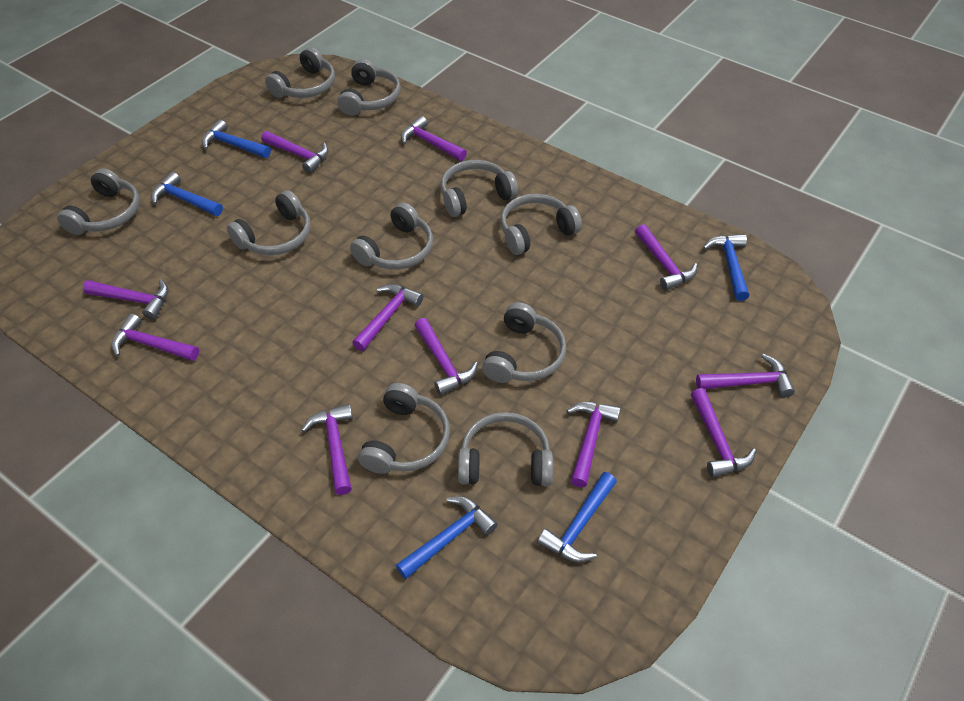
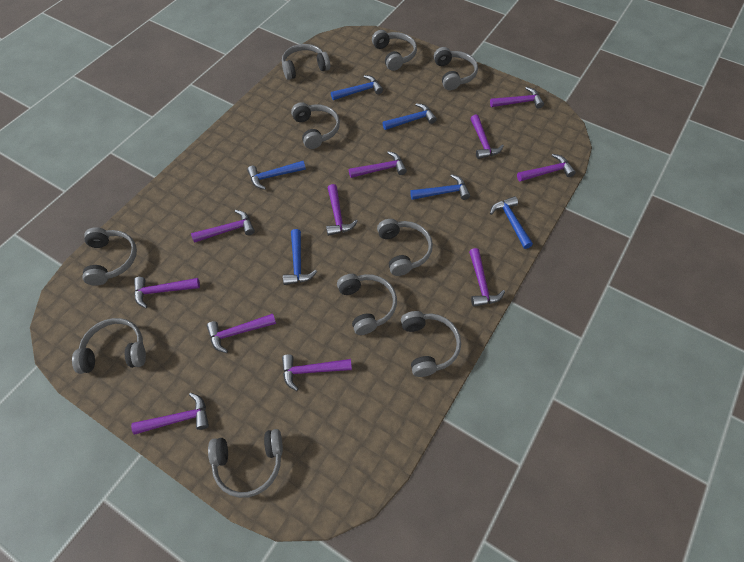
blue hammer: [151,172,223,216] [202,120,271,158] [396,497,498,579] [537,472,617,562] [703,234,749,301] = 5 -> [247,161,306,190] [283,229,317,285] [331,75,383,100] [382,103,437,130] [410,174,470,200] [490,196,533,249] = 6

